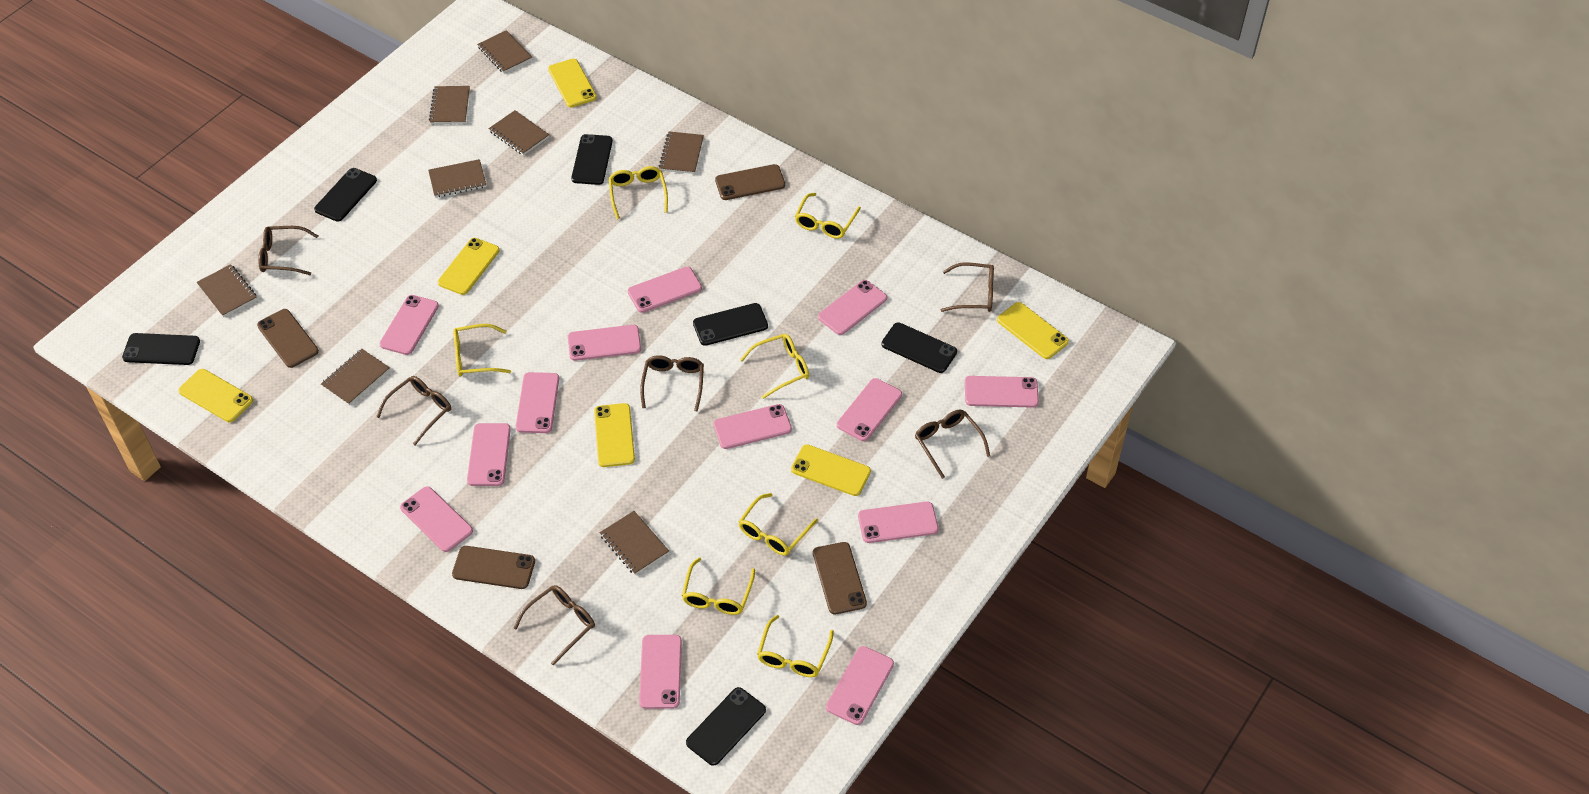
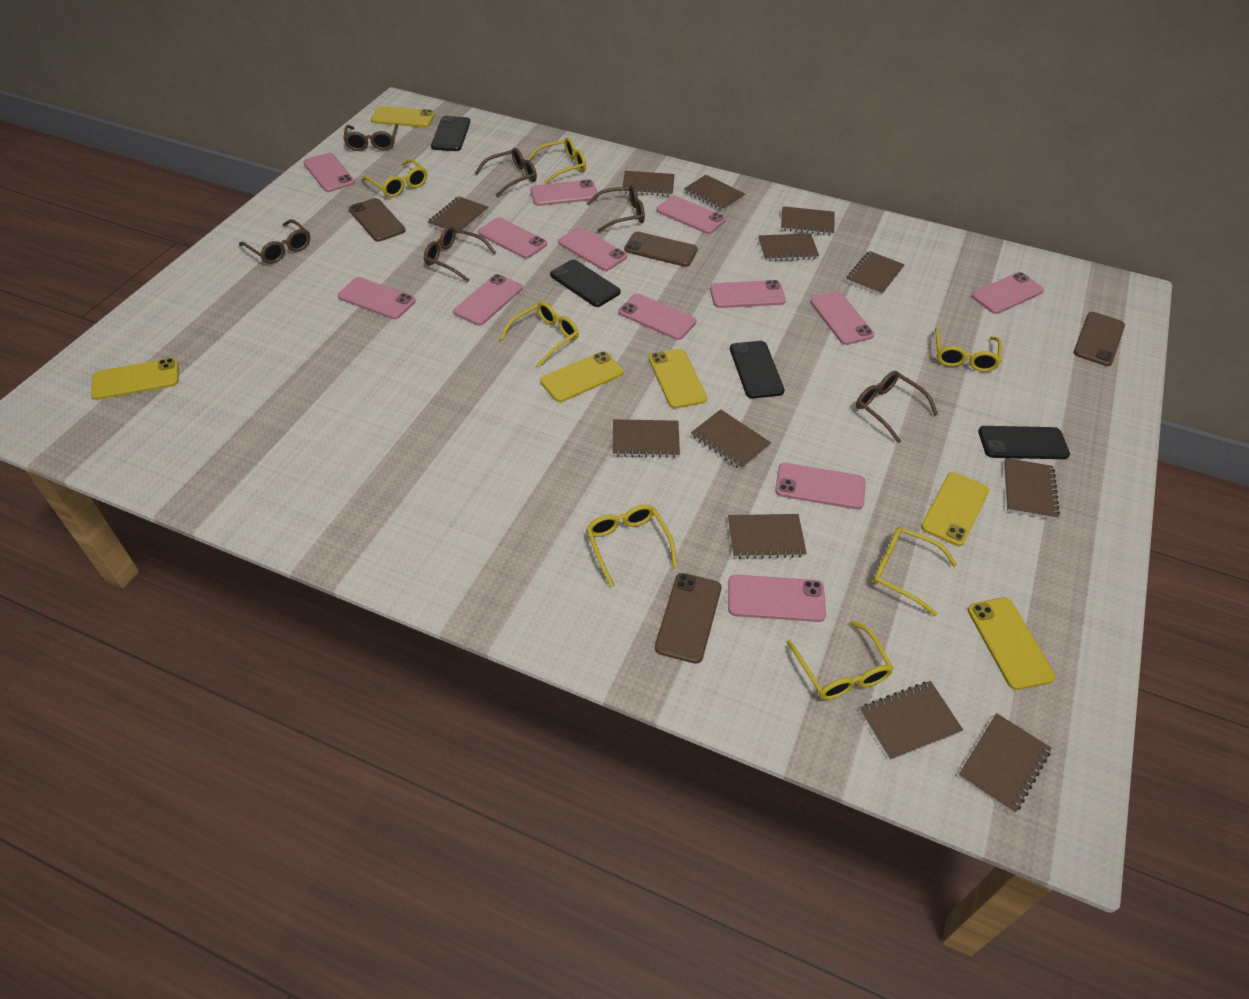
black phone: [122,333,200,365] [314,168,377,222] [571,134,613,185] [686,687,766,766] [693,303,768,346] [881,322,957,373] = 6 -> [431,116,470,151] [550,260,621,307] [730,341,784,398] [978,426,1070,459] = 4
brown notebook: [196,264,257,317] [321,349,390,405] [428,159,486,197] [429,86,470,124] [477,30,532,73] [489,110,549,155] [600,511,669,575] [659,132,704,174] = 8 -> [428,196,489,236] [612,419,680,458] [622,171,675,197] [684,175,745,211] [691,409,771,470] [728,514,807,559] [758,233,819,261] [781,206,834,236] [846,251,905,295] [860,681,963,760] [958,713,1051,813] [1004,458,1060,520] = 12

